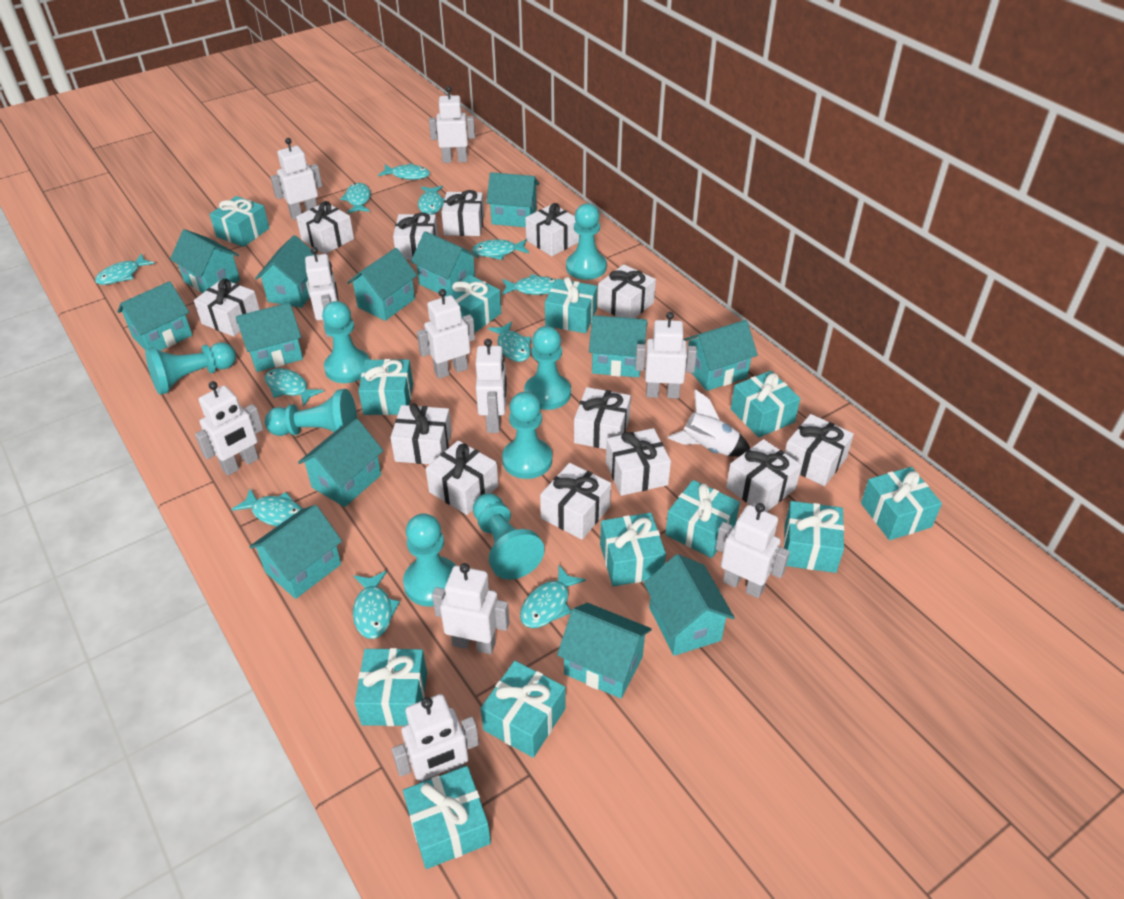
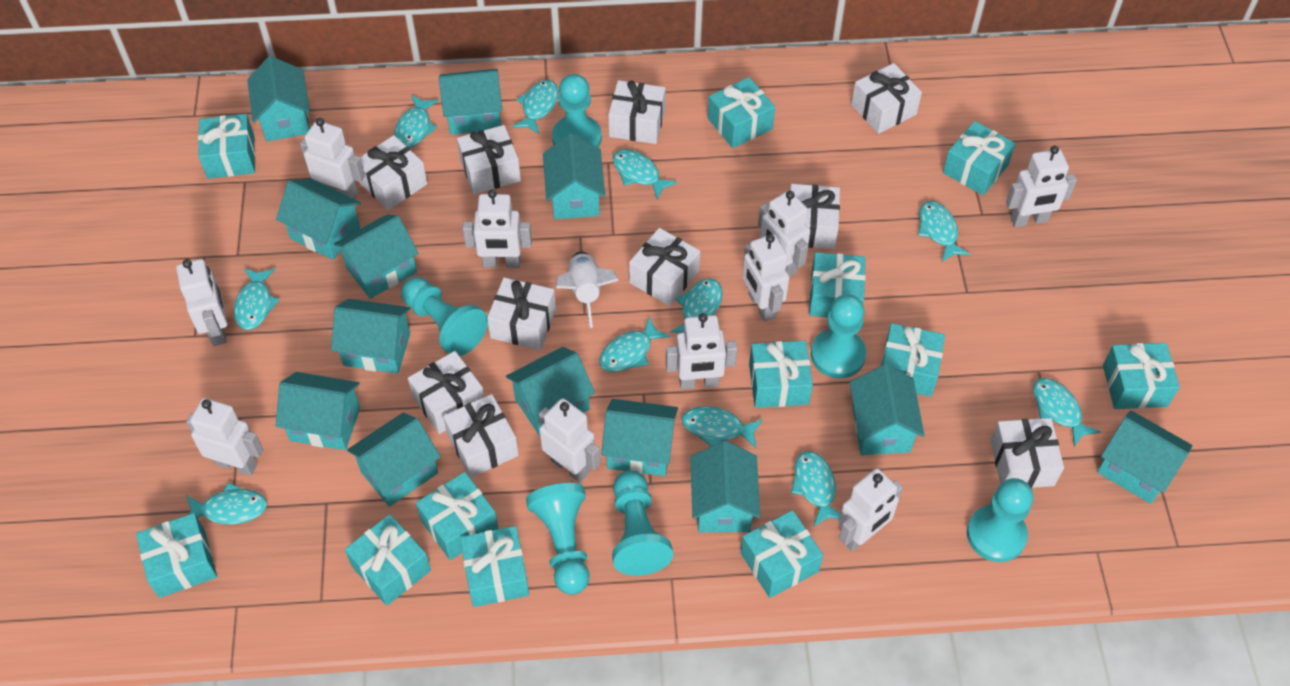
turquoise pawn: [145,342,236,395] [265,389,357,436] [322,301,370,383] [403,513,456,607] [473,493,545,580] [502,392,552,479] [524,326,571,410] [566,204,607,280] = 8 -> [401,277,488,356] [526,483,590,595] [552,74,602,148] [612,470,673,576] [811,294,866,379] [967,478,1033,562] = 6
white gift: [194,278,260,337] [296,201,354,254] [390,403,452,464] [393,213,438,260] [425,440,499,515] [442,190,484,236] [525,203,579,256] [540,463,611,540] [574,387,631,449] [598,264,656,318] [606,428,671,496] [726,439,802,512] [785,414,854,486] = 13 -> [359,135,427,210] [408,351,484,434] [443,394,519,478] [457,125,521,194] [487,277,556,350] [608,80,666,144] [629,228,700,306] [790,184,840,249] [851,63,922,134] [990,418,1064,488] = 10

